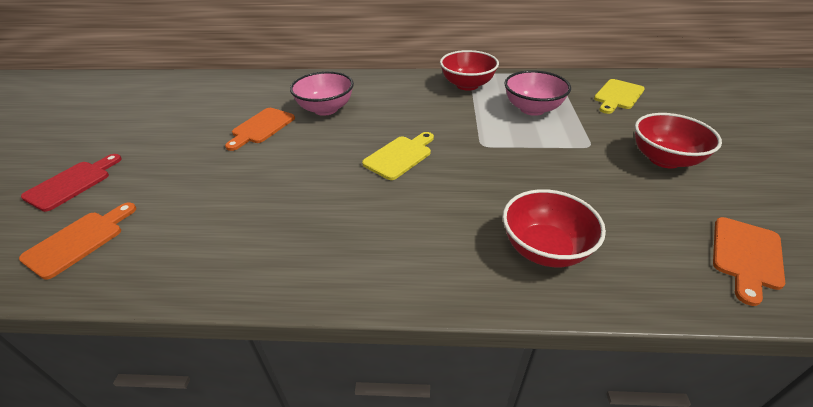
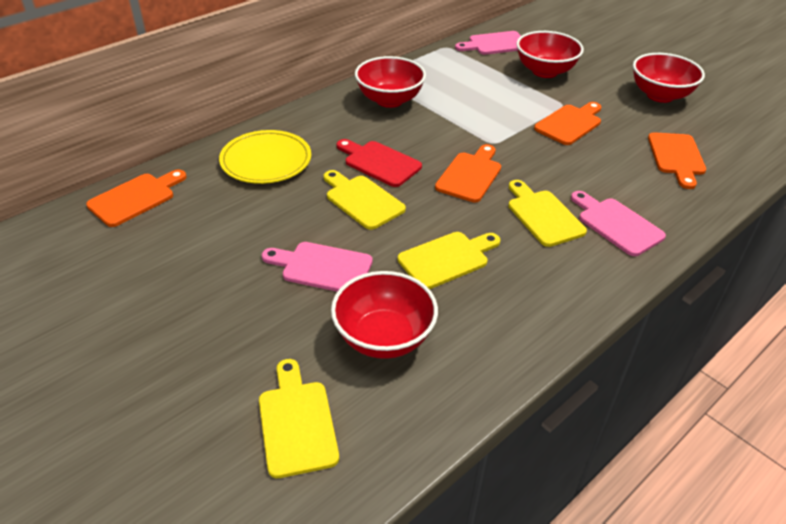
orange cutting board: [19,202,136,280] [225,108,295,151] [713,217,785,306] = 3 -> [86,169,186,227] [435,144,501,202] [534,102,601,145] [648,132,706,189] = 4
pink bowl: [290,71,354,116] [504,70,571,116] = 2 -> none = 0
pink cutting board: none = 0 -> [262,242,373,292] [455,31,521,55] [571,191,666,256] = 3
red bowl: [440,50,499,91] [503,189,606,267] [635,113,722,168] = 3 -> [331,271,438,359] [355,56,426,108] [516,31,584,78] [633,53,705,103] = 4
yellow cutting board: [362,132,434,180] [594,79,645,114] = 2 -> [259,359,339,478] [324,170,406,230] [398,232,500,289] [508,180,587,247] = 4
yellow plate: none = 0 -> [219,130,311,184] = 1

